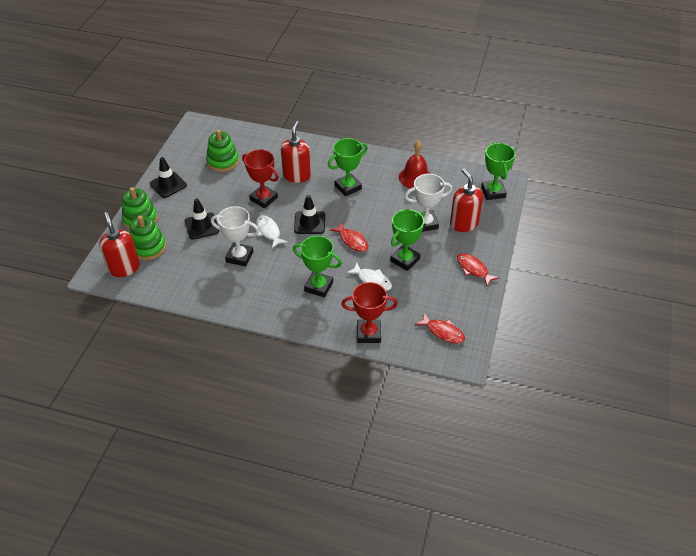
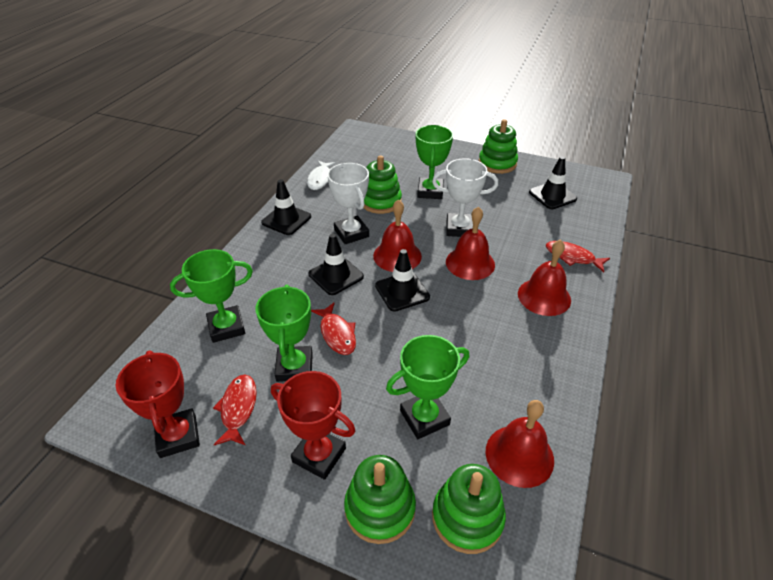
black traffic cone: [150,157,187,198] [185,198,219,240] [294,195,325,234] = 3 -> [261,179,311,235] [309,234,364,295] [375,249,430,312] [529,156,577,209] = 4
green stacking toy: [122,187,158,230] [130,215,166,260] [206,130,239,172] = 3 -> [344,455,416,544] [364,156,402,214] [432,464,506,554] [479,119,518,174] = 4
red bell: [399,140,431,189] = 1 -> [373,199,422,272] [446,207,495,280] [486,400,554,488] [518,239,571,316] = 4
red soap dispenser: [99,212,140,277] [281,121,311,183] [450,168,483,232] = 3 -> none = 0
white fish: [256,215,288,248] [346,262,392,291] = 2 -> [307,161,336,190] = 1

